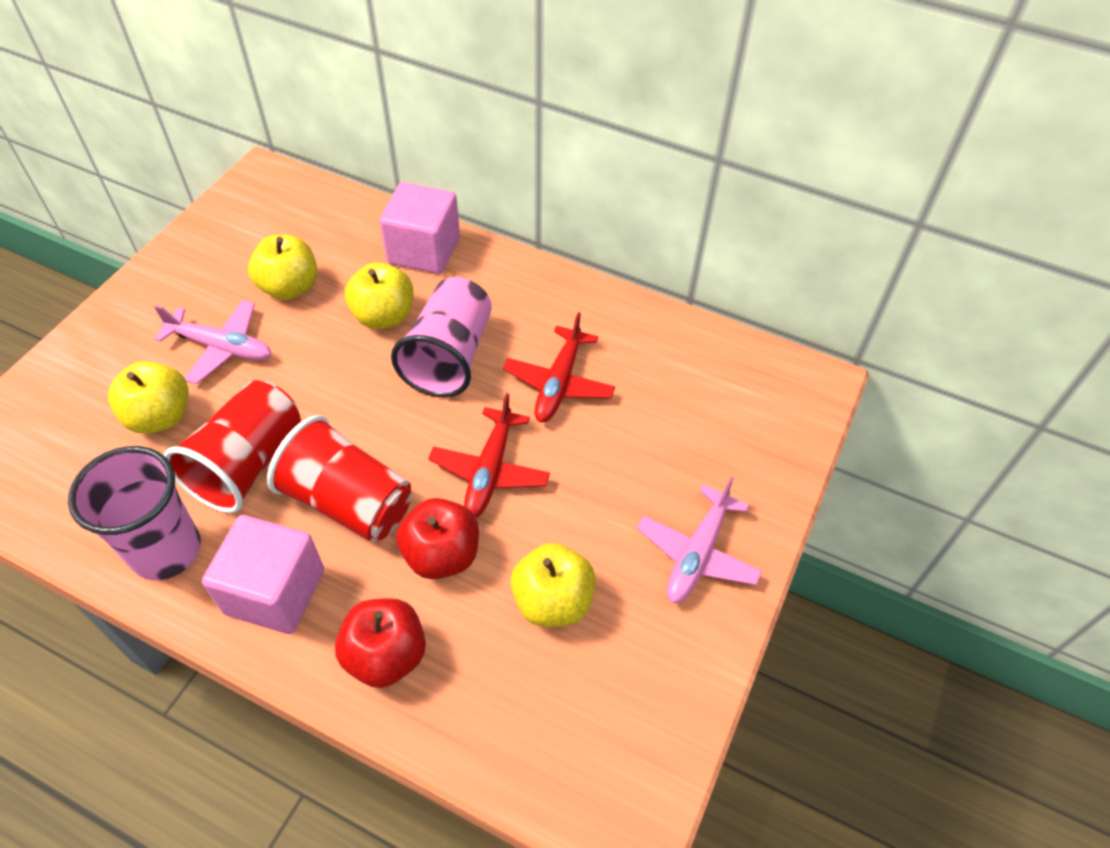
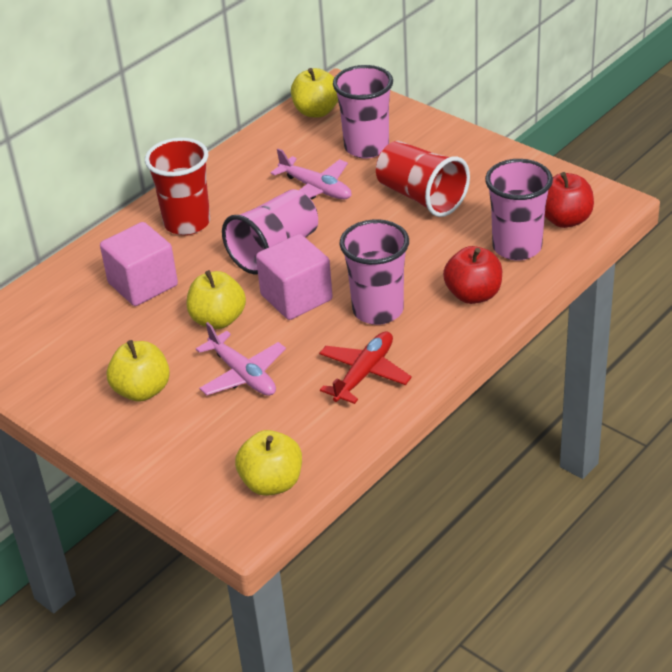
pink cup: [68,446,201,580] [391,277,492,397] = 2 -> [222,189,318,274] [333,65,393,158] [339,219,409,325] [485,159,553,260] = 4
red plane: [428,393,550,518] [503,312,615,422] = 2 -> [319,331,412,404] = 1

